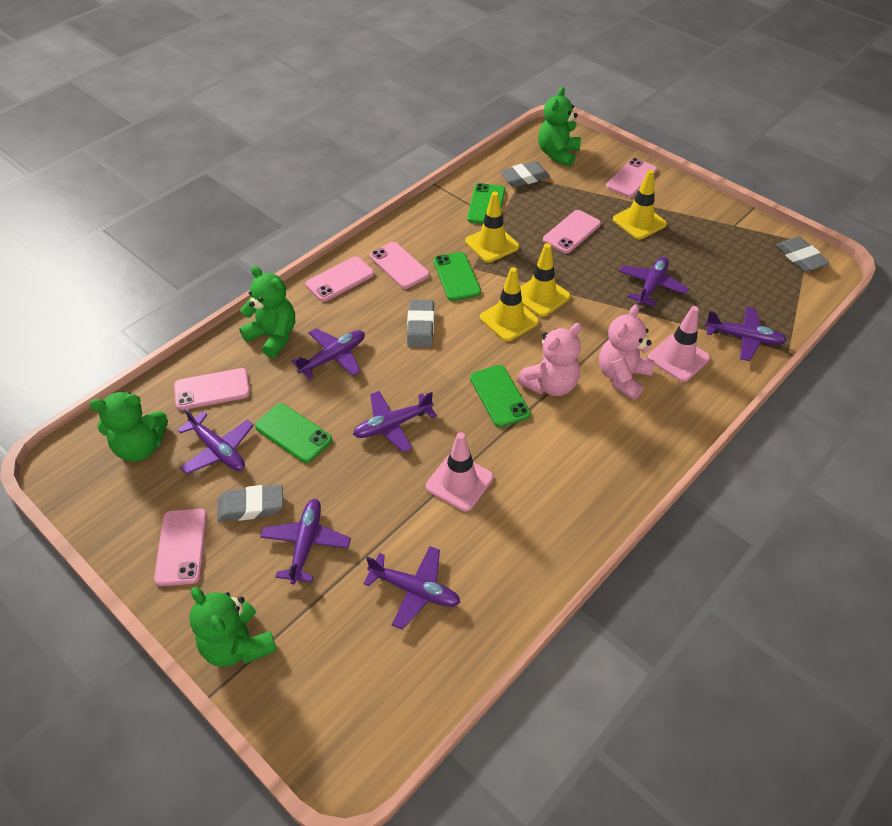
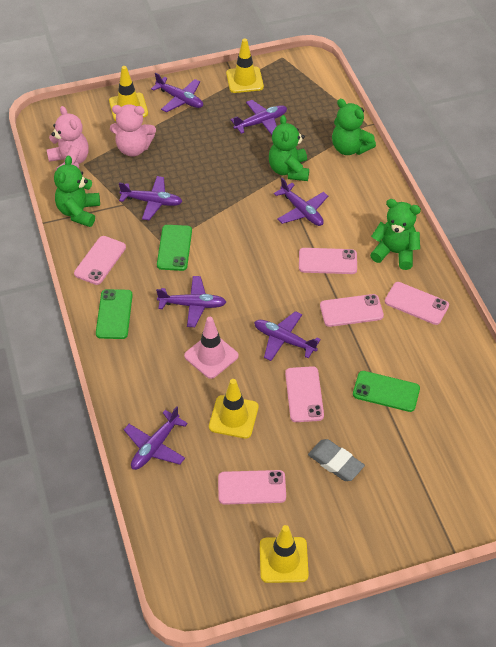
green phone: [255,403,332,463] [433,252,481,301] [467,183,505,224] [470,365,531,427] = 4 -> [96,289,133,339] [157,225,192,271] [353,371,420,412] = 3
grey eraser: [217,484,283,522] [407,299,434,347] [500,161,550,187] [776,237,830,272] = 4 -> [308,439,365,481] = 1
pink traffic cone: [426,432,494,512] [648,306,710,382] = 2 -> [184,317,239,379] = 1

